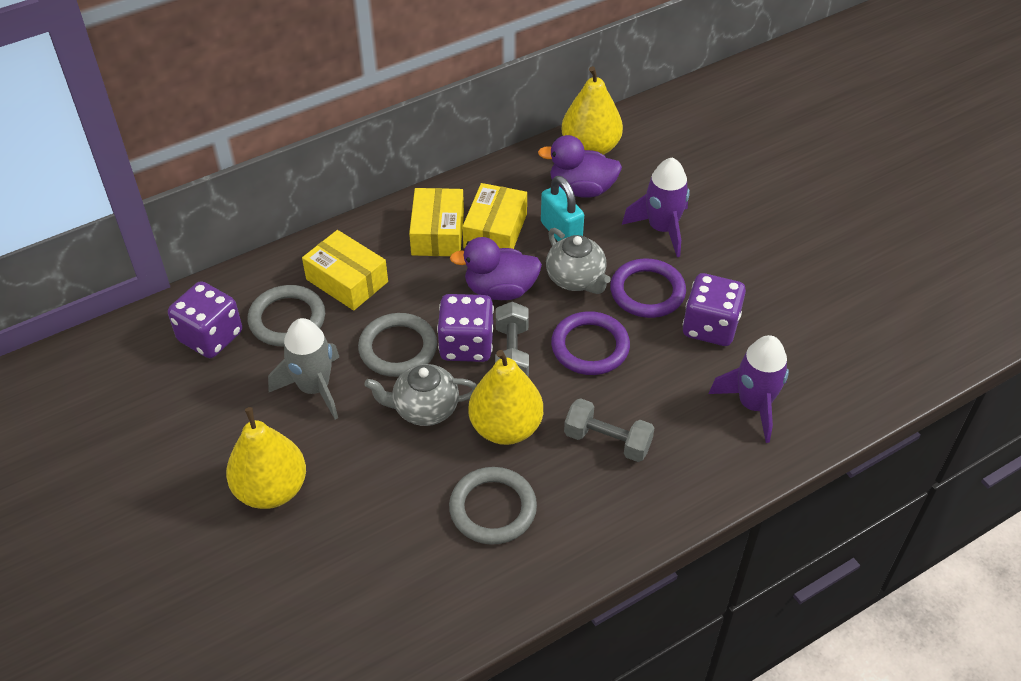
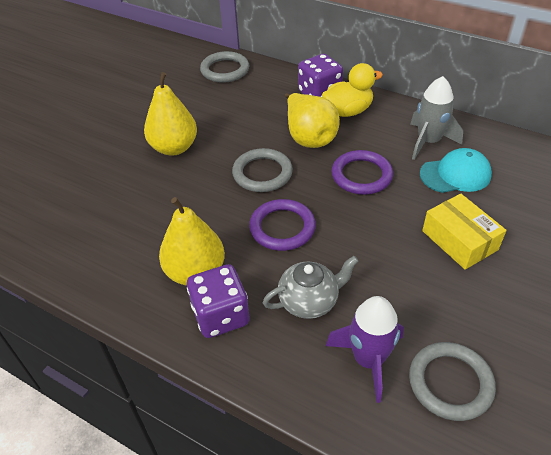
grey dumbbell: [495,302,529,377] [564,398,654,462] = 2 -> none = 0
grey teapot: [364,364,477,426] [546,228,611,294] = 2 -> [263,256,359,319] = 1
purple dice: [168,281,242,358] [437,294,494,362] [683,273,746,346] = 3 -> [187,264,250,338] [298,54,343,97] = 2
purple duck: [450,237,542,300] [538,135,622,198] = 2 -> none = 0
purple rocket: [622,158,690,257] [709,335,789,443] = 2 -> [326,296,404,403] = 1
turquoise cap: none = 0 -> [420,148,492,193] = 1
turquoise padlock: [541,176,584,241] = 1 -> none = 0
yellow box: [302,230,388,311] [409,188,464,256] [462,183,527,249] = 3 -> [422,194,507,270] = 1
yellow duck: none = 0 -> [322,63,383,117] = 1

